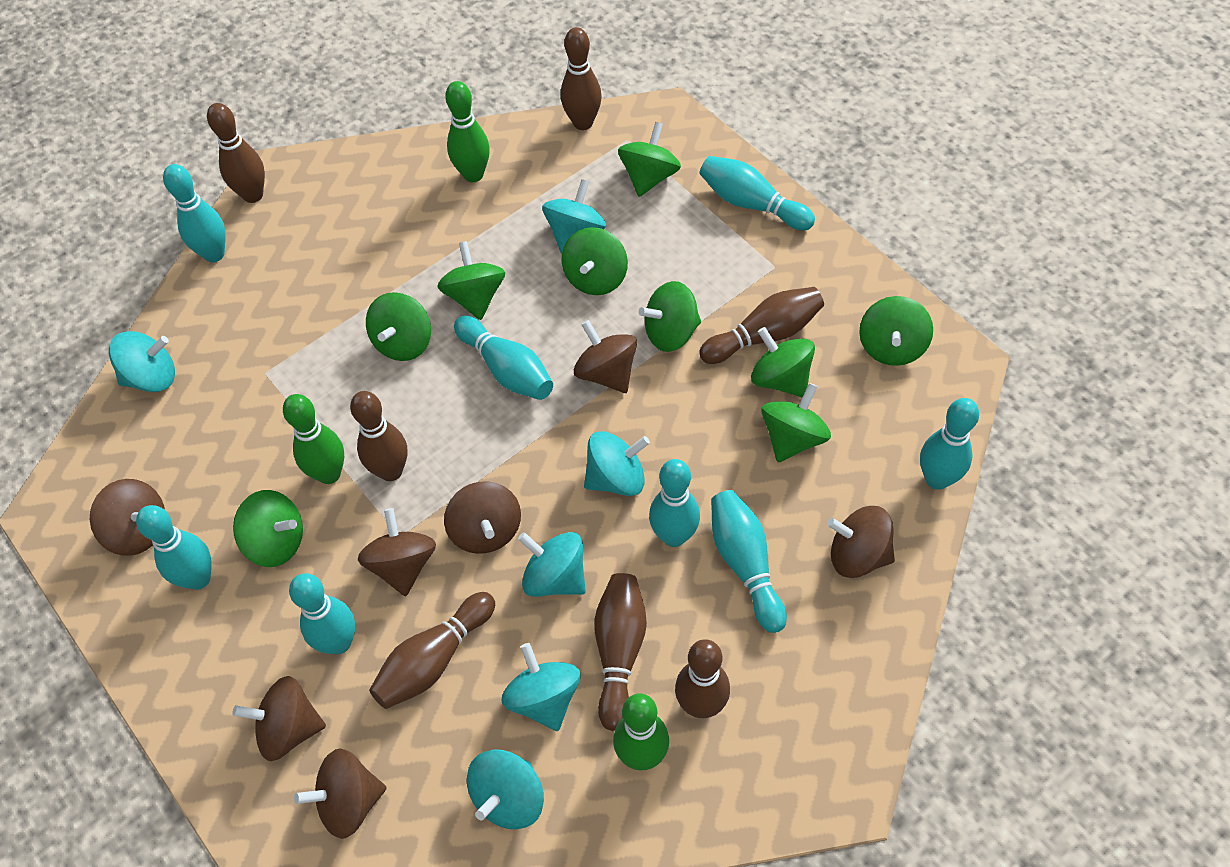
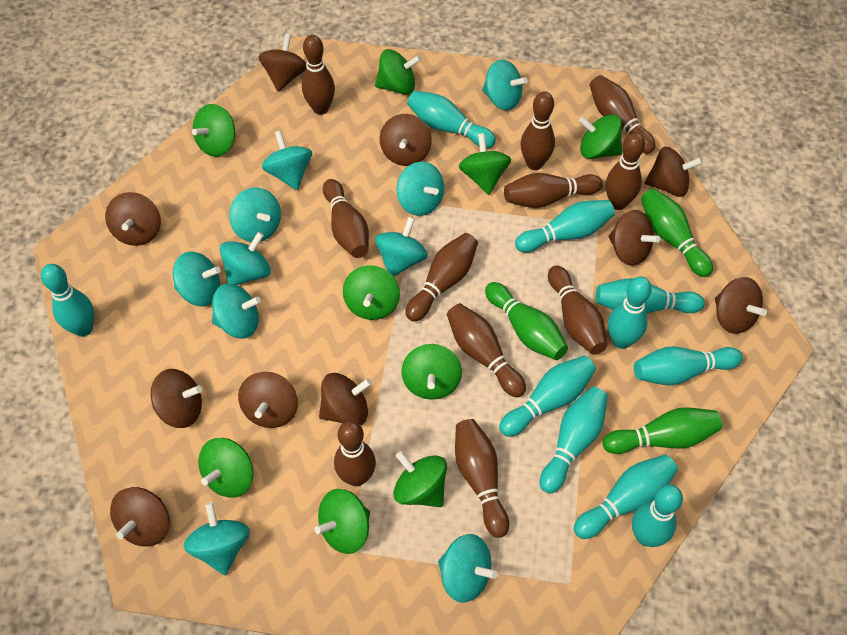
brown bowling pin: [207,103,265,203] [350,391,407,481] [369,592,495,709] [561,27,602,130] [594,573,647,731] [675,639,730,718] [699,287,824,364] = 7 -> [302,35,335,115] [323,179,369,258] [334,421,376,486] [405,233,478,322] [447,303,526,397] [455,419,509,538] [504,173,603,208] [521,92,555,170] [548,265,607,355] [589,75,656,154] [606,132,645,210] = 11
brown spinning top: [90,479,165,556] [232,676,326,761] [294,748,387,839] [358,508,436,596] [444,482,521,554] [574,320,637,393] [827,506,895,578] = 7 -> [105,192,161,246] [110,487,170,547] [150,369,202,428] [238,372,298,428] [259,34,307,92] [319,373,372,425] [380,114,432,166] [608,210,660,266] [645,147,703,197] [715,277,767,334] = 10
turquoise bowling pin: [136,505,212,590] [163,164,226,262] [289,573,355,654] [454,316,553,400] [649,459,700,547] [699,156,815,231] [711,490,787,633] [920,398,979,490] = 8 -> [41,264,94,337] [407,91,496,148] [499,356,596,437] [515,200,615,252] [540,387,608,494] [574,455,678,539] [596,278,705,314] [608,276,652,349] [632,484,683,547] [634,346,743,385] = 10
turquoise spinning top: [109,331,175,392] [467,749,544,829] [502,643,580,731] [518,532,586,597] [542,179,606,254] [584,431,650,496] = 6 -> [173,252,221,306] [183,502,250,575] [212,284,261,338] [220,232,271,285] [229,188,281,242] [262,131,312,190] [375,217,428,277] [397,162,444,216] [438,534,498,603] [482,59,528,111] = 10

